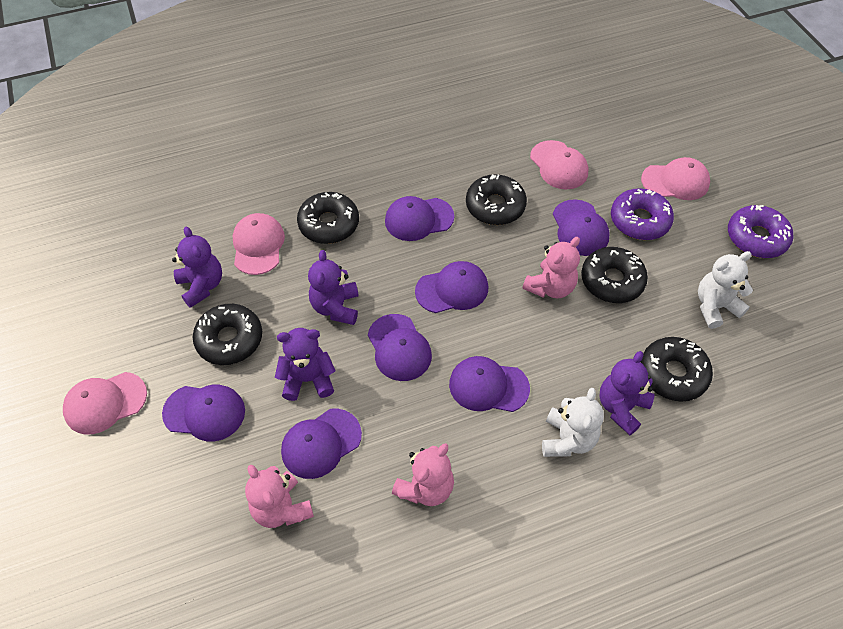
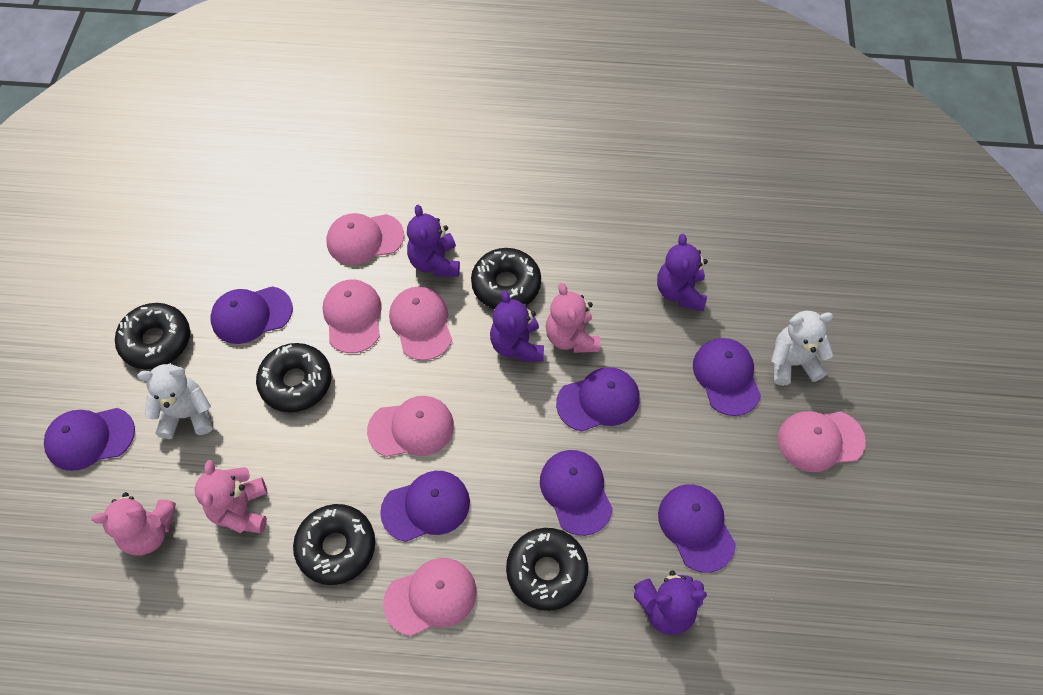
pink cap: [63,372,147,435] [233,213,285,275] [530,140,589,189] [641,157,710,200] = 4 -> [323,279,382,353] [327,213,404,265] [367,396,454,457] [383,558,477,636] [389,287,452,360] [778,411,866,472] = 6
purple donut: [611,188,674,240] [728,205,793,258] = 2 -> none = 0

